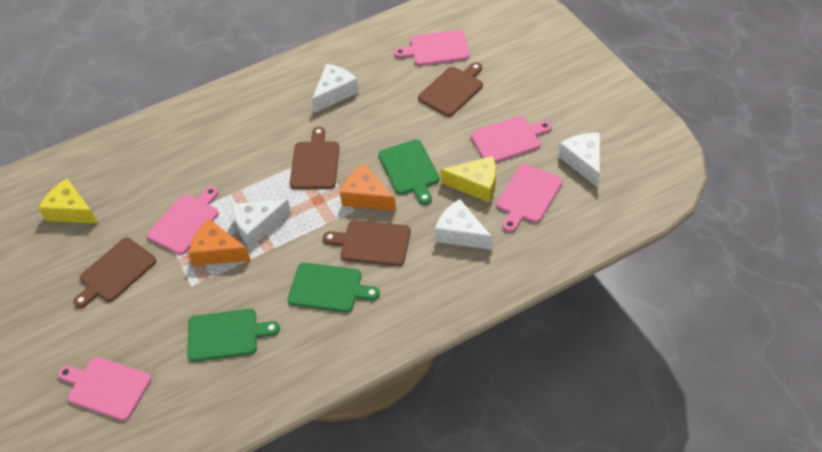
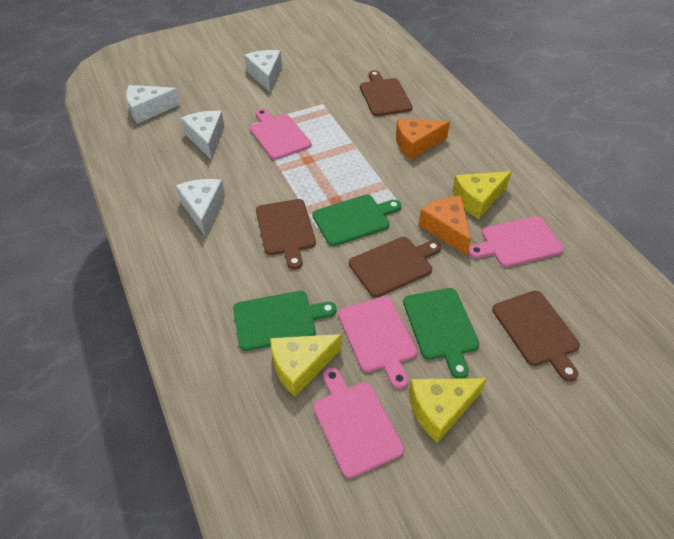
pink cutting board: [58,357,152,421] [147,186,219,255] [394,30,469,66] [471,116,552,163] [497,164,563,232] = 5 -> [250,109,311,160] [313,367,404,478] [338,296,417,389] [468,216,564,267] = 4
yellow cheese: [38,179,98,223] [440,156,496,203] = 2 -> [270,334,342,397] [409,378,487,443] [452,171,512,219] = 3

